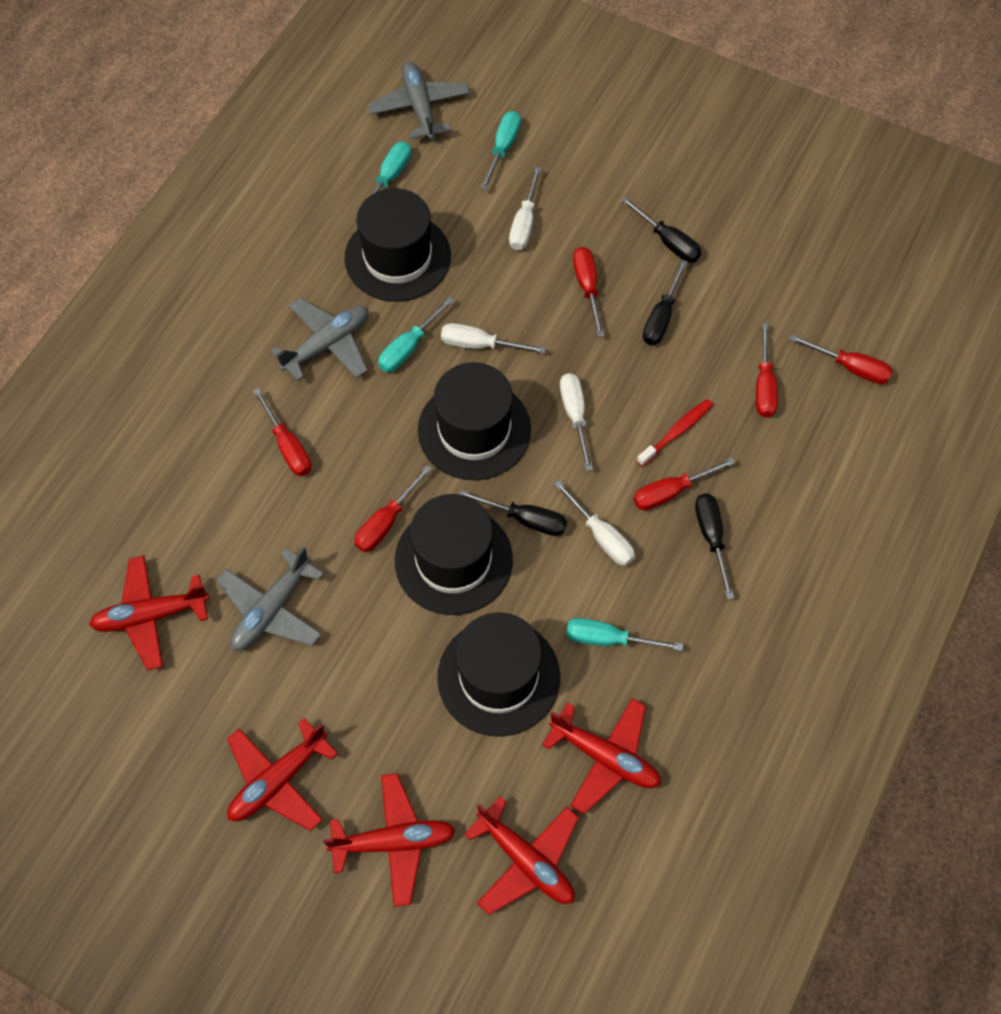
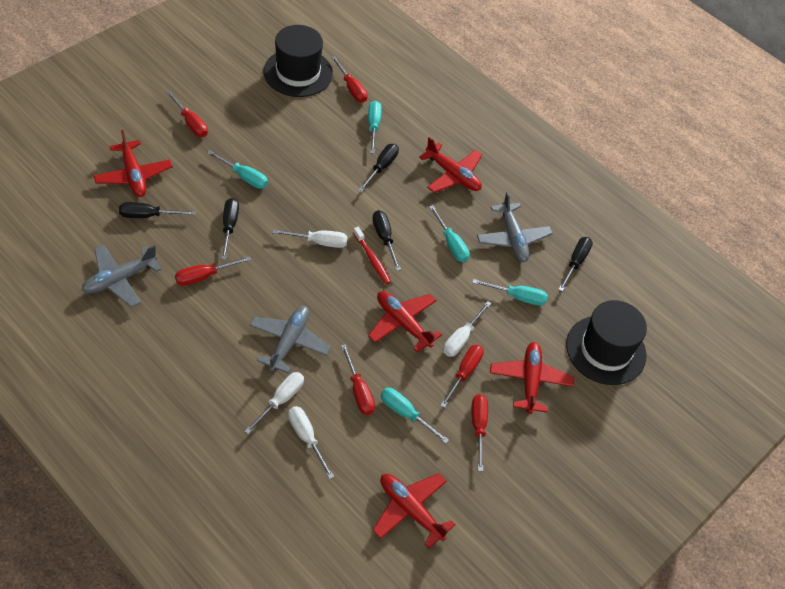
black hat: [344,188,451,302] [395,494,513,615] [418,362,531,480] [437,612,560,736] = 4 -> [264,25,333,97] [566,300,647,385] = 2
black screwdriver: [459,490,567,536] [620,197,701,262] [643,260,688,345] [695,494,734,599] = 4 -> [119,202,196,218] [221,198,239,260] [358,144,399,192] [373,210,401,271] [558,237,593,292] = 5
turquoise screwdriver: [356,142,411,217] [378,297,454,372] [481,111,521,190] [566,618,684,651] = 4 -> [207,150,268,189] [368,101,382,154] [381,388,449,443] [429,205,470,262] [472,279,548,306] = 5

